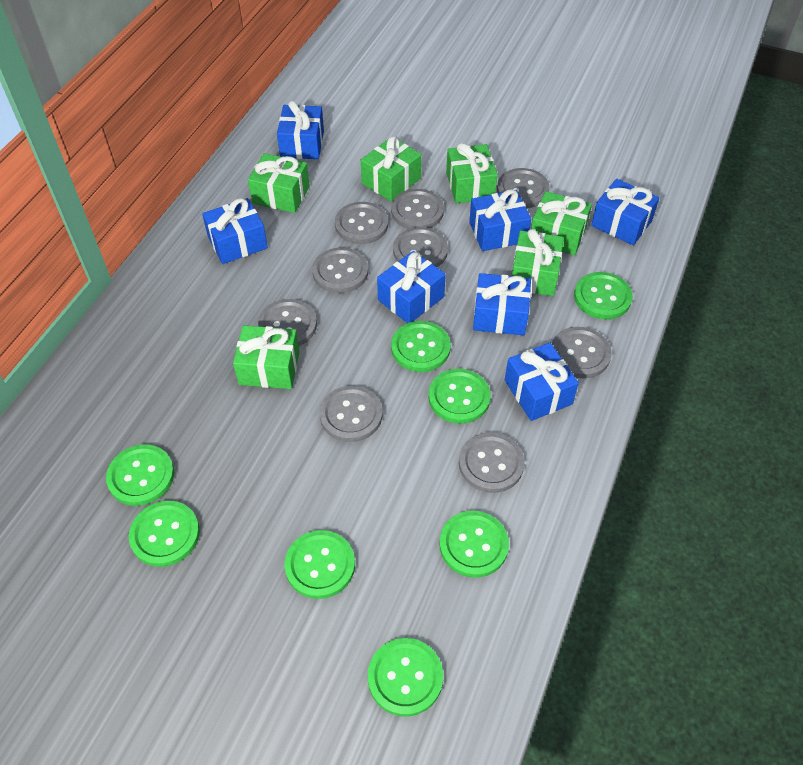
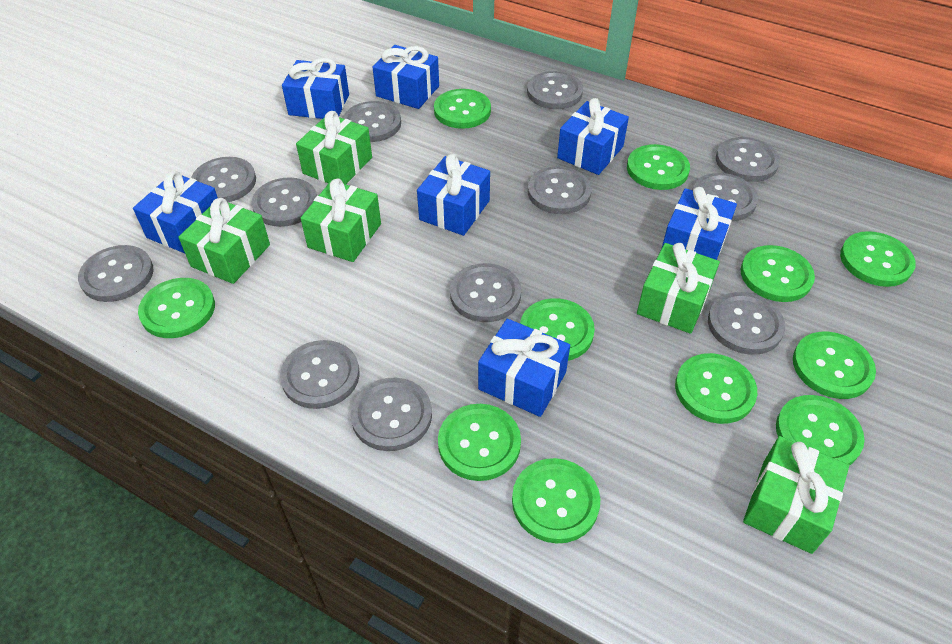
green button: [106,445,174,506] [129,501,200,567] [285,530,355,599] [368,638,443,716] [391,321,451,372] [429,369,491,424] [440,511,509,578] [574,272,633,320] = 8 -> [138,278,215,338] [434,89,491,129] [438,404,521,481] [512,458,600,544] [520,298,595,361] [627,144,690,190] [675,353,757,424] [741,245,815,302] [776,395,865,466] [793,332,876,399] [840,231,916,287] = 11
green gift: [233,325,300,389] [248,153,310,213] [361,136,422,202] [446,143,498,203] [512,229,564,296] [531,191,592,255] = 6 -> [179,198,270,284] [296,111,372,184] [301,179,381,262] [637,243,720,334] [743,436,849,554] = 5
grey button: [258,299,317,346] [312,247,368,293] [319,386,382,442] [335,202,388,244] [391,189,444,229] [393,227,448,267] [459,432,525,493] [497,168,550,208] [552,327,612,378] = 9 -> [78,245,153,302] [191,157,256,202] [251,177,317,227] [280,340,360,409] [343,101,401,142] [350,378,432,451] [450,263,521,322] [527,71,583,109] [528,166,592,214] [692,173,758,221] [708,292,785,355] [716,137,780,182] = 12

